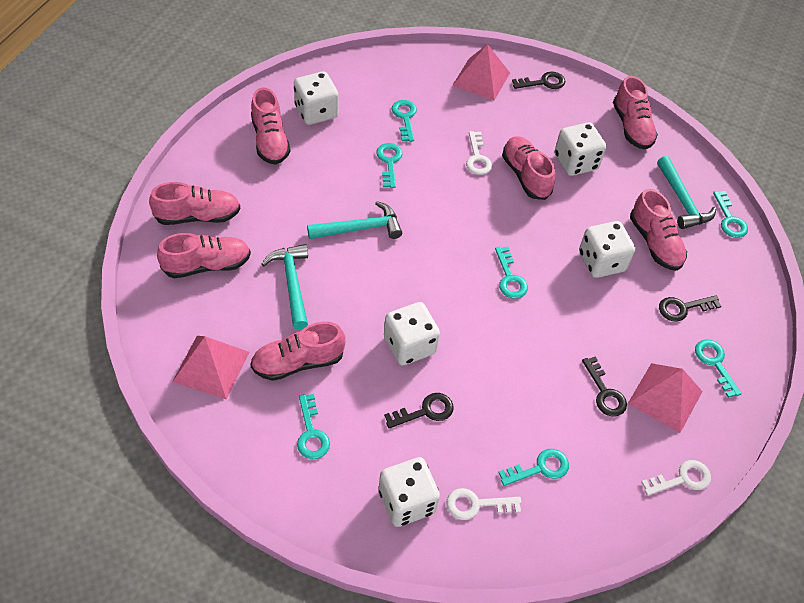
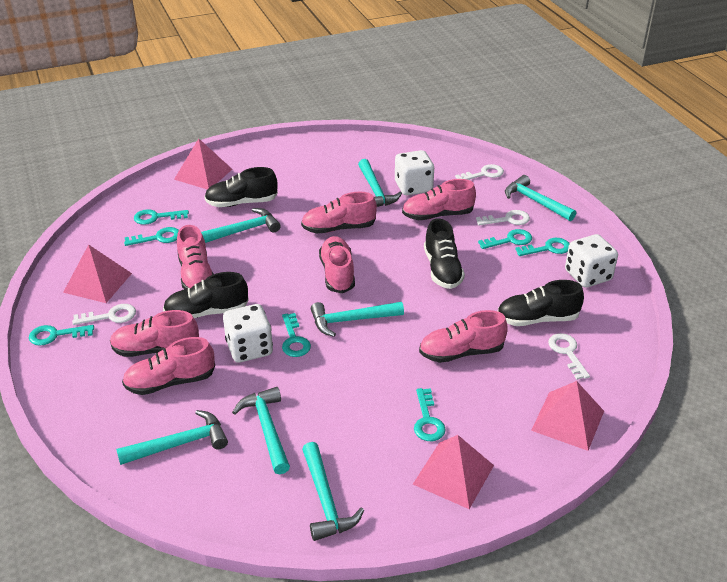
black key: [384,393,454,428] [512,72,566,89] [582,356,627,416] [659,295,721,322] = 4 -> none = 0
black shoe: none = 0 -> [163,272,249,318] [204,167,278,207] [424,218,465,289] [498,280,584,326] = 4
pink pyramid: [172,336,249,399] [452,44,510,100] [628,363,703,433] = 3 -> [63,245,132,303] [174,138,232,189] [413,435,494,509] [531,381,604,451] = 4
turquoise hammer: [262,244,308,330] [307,201,402,239] [657,156,716,229] = 3 -> [116,410,228,465] [201,208,281,243] [232,387,290,474] [302,442,364,541] [311,302,404,337] [358,159,402,207] [505,175,576,221] = 7
white dice: [294,71,339,125] [379,457,440,527] [384,302,440,366] [555,122,606,176] [579,221,635,278] = 5 -> [223,304,273,363] [395,150,434,195] [565,234,618,288] = 3
white key: [446,488,521,520] [466,131,492,175] [641,460,711,496] = 3 -> [72,304,136,325] [455,164,504,180] [476,210,530,225] [548,333,590,380] = 4

